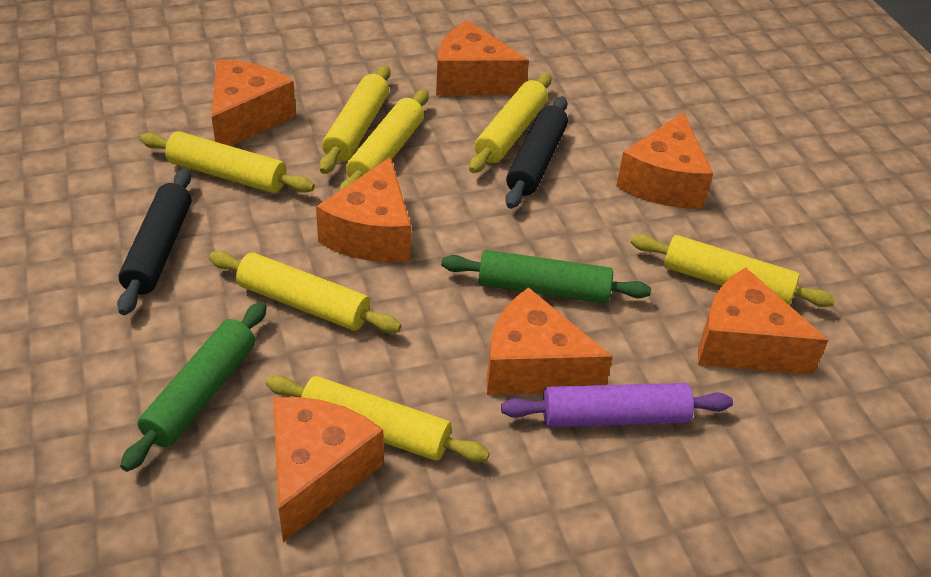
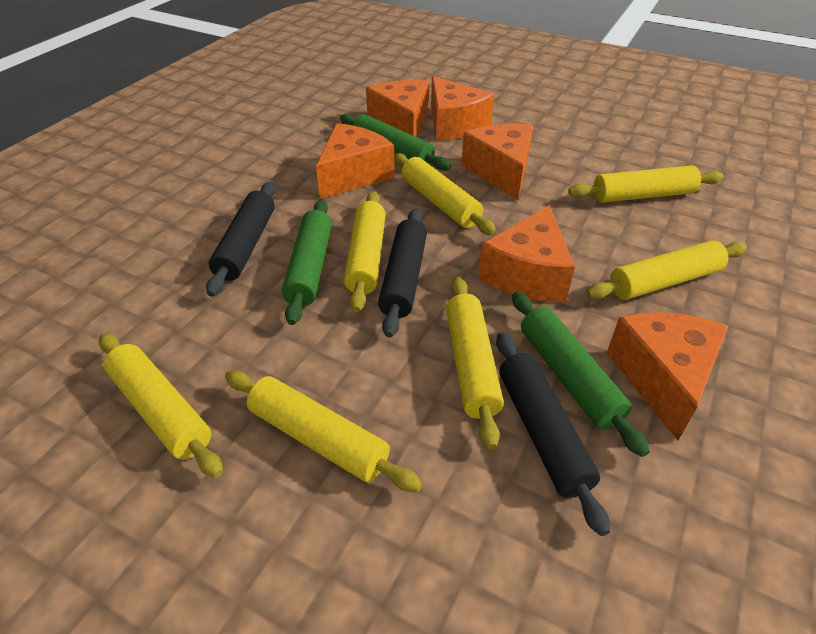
black rolling pin: [117,169,191,315] [506,96,568,209] = 2 -> [206,182,275,297] [378,208,427,337] [496,332,610,536] = 3
green rolling pin: [120,302,267,472] [441,250,651,303] = 2 -> [282,200,332,325] [340,114,451,171] [512,292,650,457] = 3
orange cheese: [212,60,296,146] [273,397,383,542] [316,157,411,263] [436,21,529,95] [487,287,613,395] [616,112,713,208] [698,268,829,375] = 7 -> [316,123,395,199] [366,80,429,137] [431,76,494,141] [461,124,533,200] [479,205,575,302] [607,312,728,441] = 6
purple rolling pin: [501,383,733,427] = 1 -> none = 0

